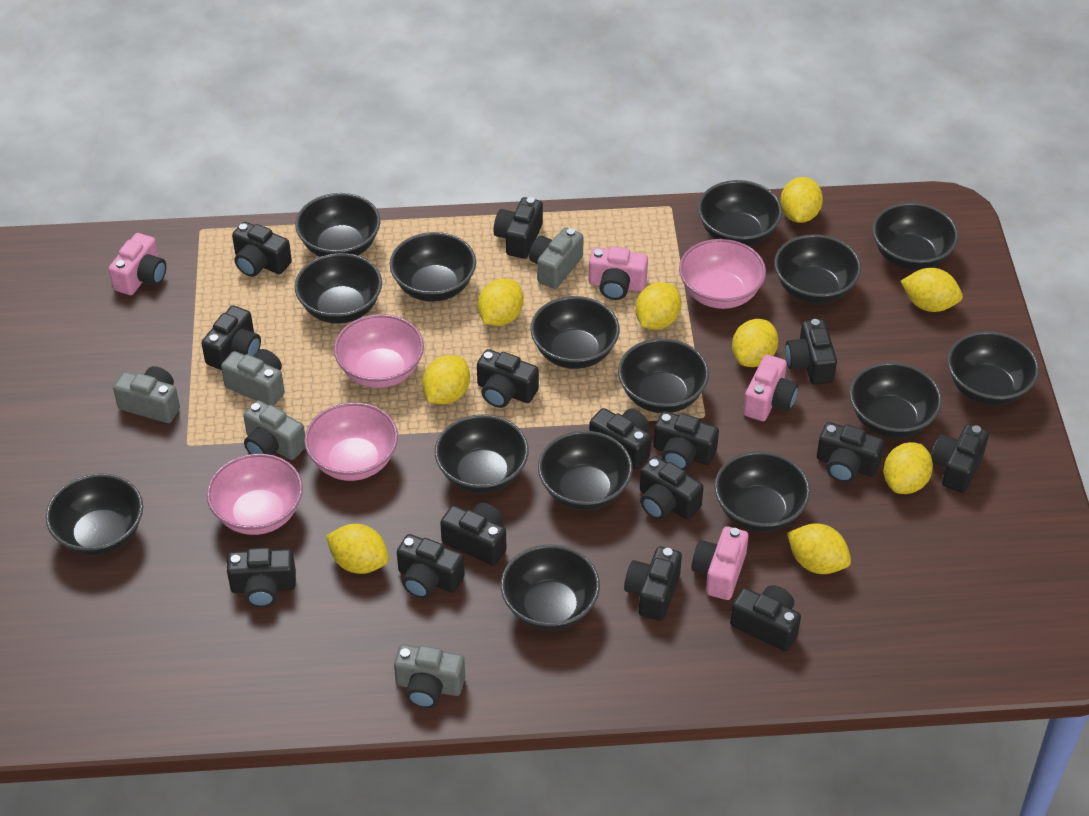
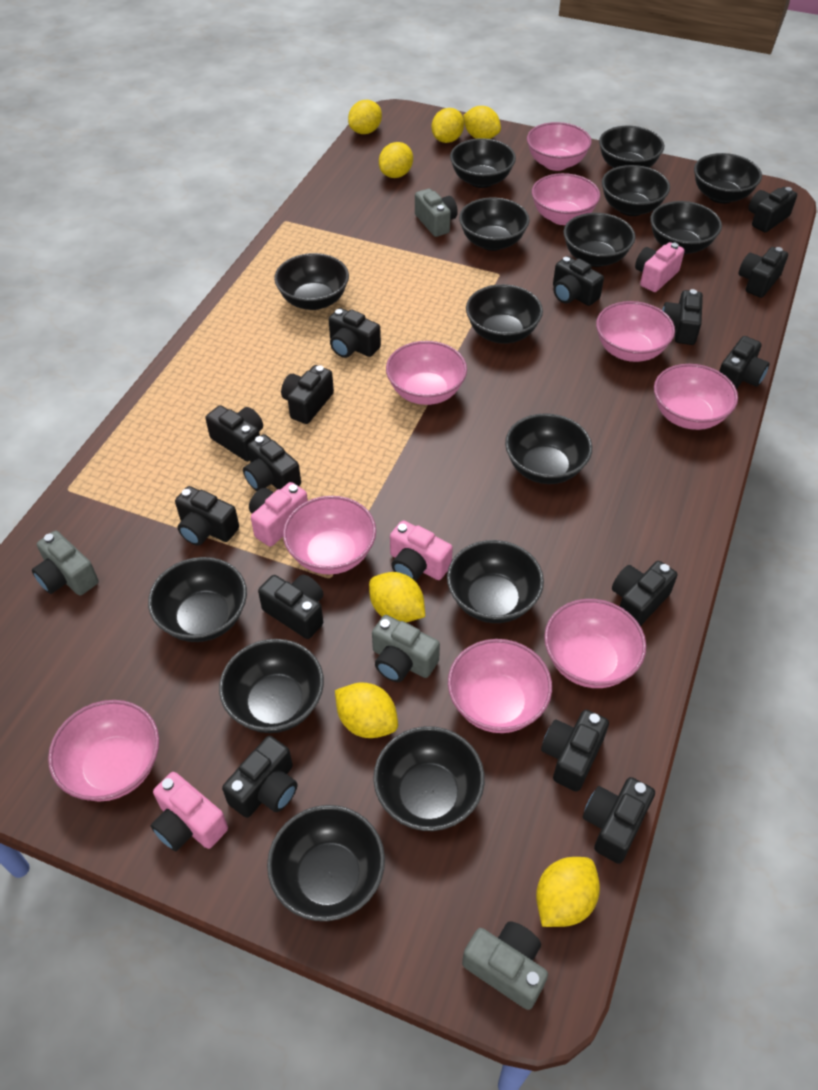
grey camera: [113,366,180,423] [221,349,285,406] [243,400,305,460] [394,644,465,708] [529,227,584,289] = 5 -> [32,531,99,595] [372,615,440,682] [415,188,458,237] [462,921,548,1010] = 4
pink bowl: [207,454,303,535] [304,402,398,481] [334,314,424,388] [679,239,766,309] = 4 -> [48,700,159,802] [283,496,376,575] [386,341,467,405] [448,639,552,733] [527,122,591,171] [532,173,600,225] [544,599,646,688] [596,301,675,362] [654,364,738,430] = 9
yellow lemon: [326,524,389,574] [422,355,470,405] [478,279,524,326] [635,282,681,330] [732,319,778,367] [780,177,823,223] [787,523,851,574] [884,442,933,494] [901,268,963,312] = 9 -> [335,682,398,738] [348,100,382,134] [369,572,425,622] [379,142,413,178] [431,108,464,143] [463,106,501,139] [536,857,600,927] = 7

